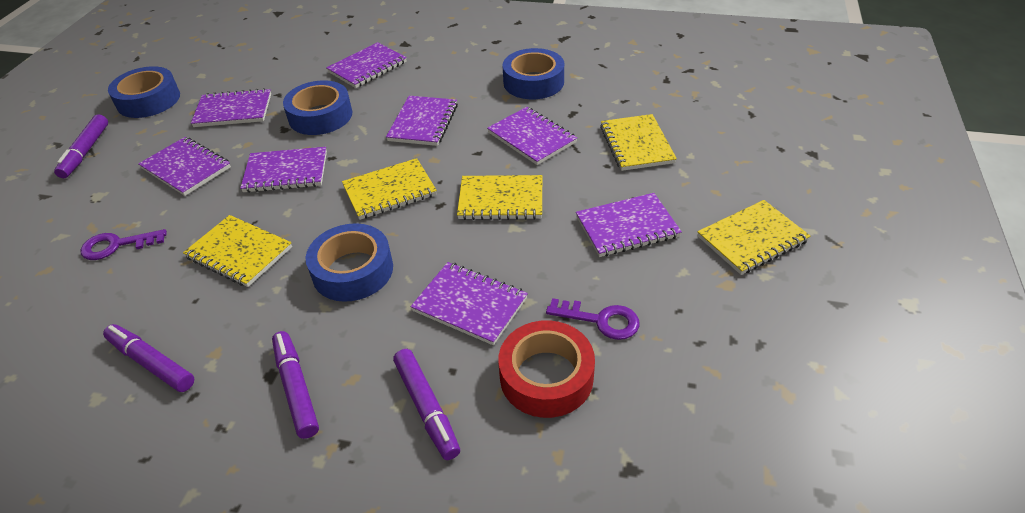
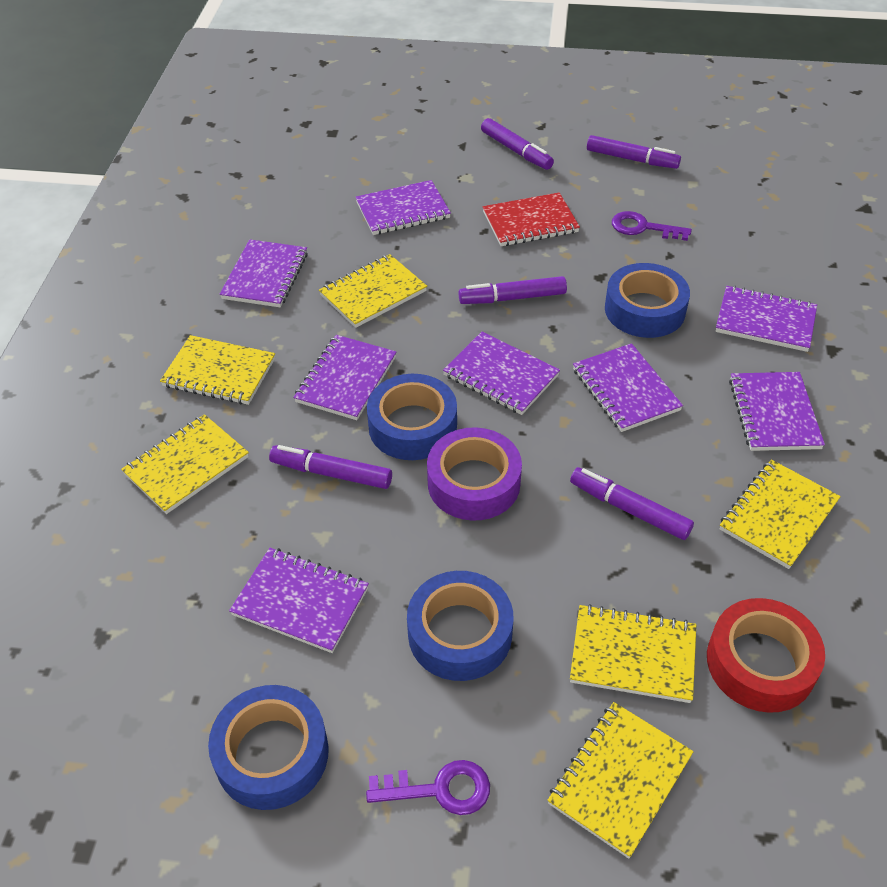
purple marker: [54,114,108,178] [103,324,194,392] [272,331,319,439] [393,349,460,460] = 4 -> [269,445,392,489] [459,276,567,304] [481,118,554,170] [570,467,694,540] [587,135,681,169] = 5
purple tape: none = 0 -> [427,427,522,521] = 1
red notebook: none = 0 -> [483,192,580,246] = 1
yellow notebook: [183,215,292,287] [342,158,437,220] [457,175,542,220] [600,114,677,171] [697,200,810,275] = 5 -> [121,414,249,514] [160,335,275,405] [319,254,427,328] [547,702,694,858] [570,604,696,703] [720,460,841,569] = 6

